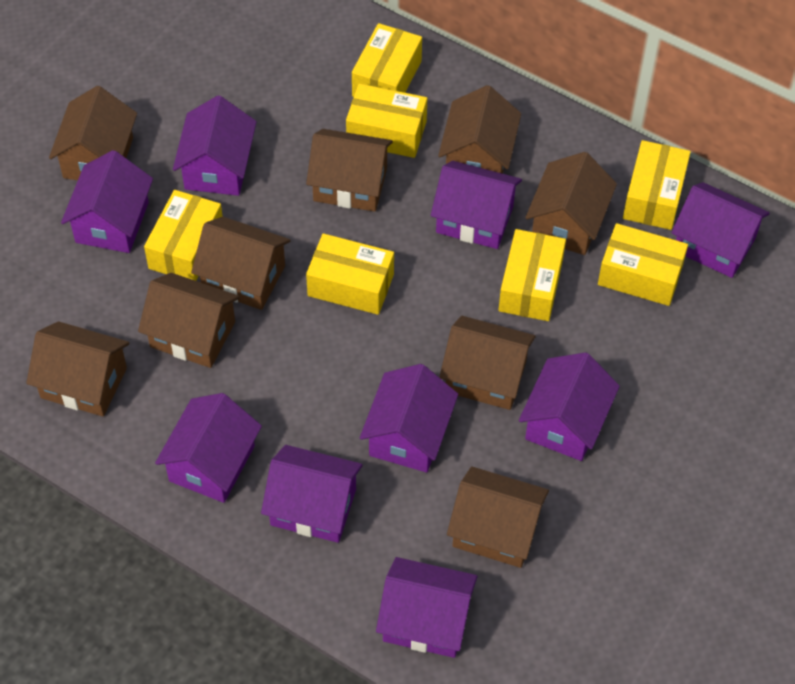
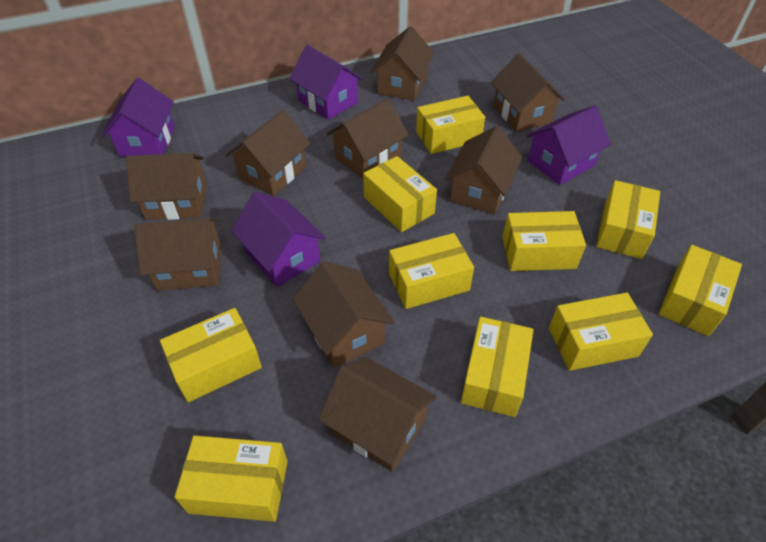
purple house: [61,150,153,253] [155,393,262,503] [173,95,257,196] [261,445,363,543] [360,364,458,473] [376,557,477,658] [431,161,522,249] [519,352,620,461] [671,182,770,278] = 9 -> [101,78,175,157] [231,192,326,287] [289,45,363,120] [526,105,611,185] = 4
yellow box: [144,190,223,281] [306,233,394,315] [346,83,427,158] [352,23,422,97] [499,229,566,321] [598,223,688,306] [623,140,691,230] = 7 -> [160,308,262,402] [175,435,288,522] [363,156,437,232] [389,233,474,309] [416,96,485,154] [461,317,533,417] [502,211,586,271] [549,293,653,371] [596,180,660,259] [659,245,742,336] = 10

